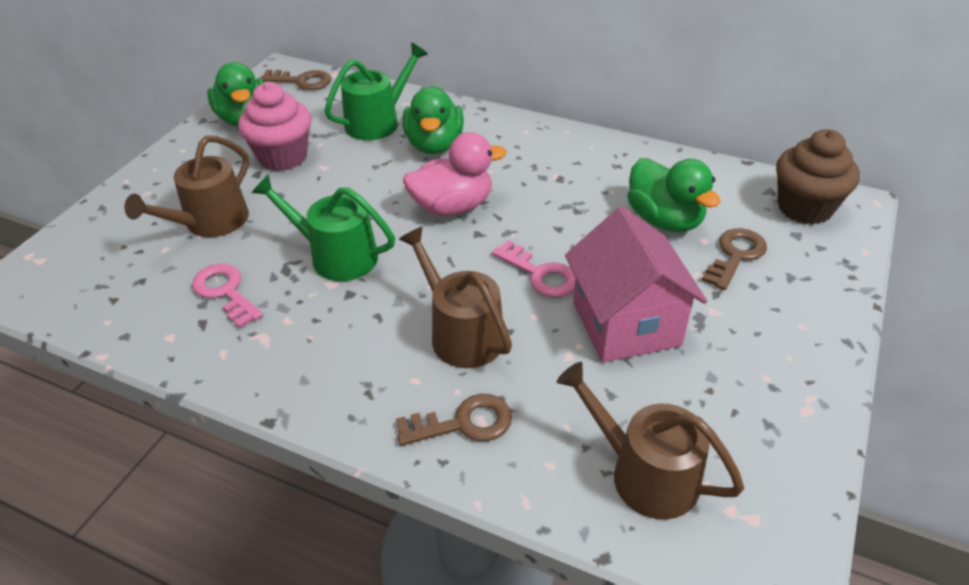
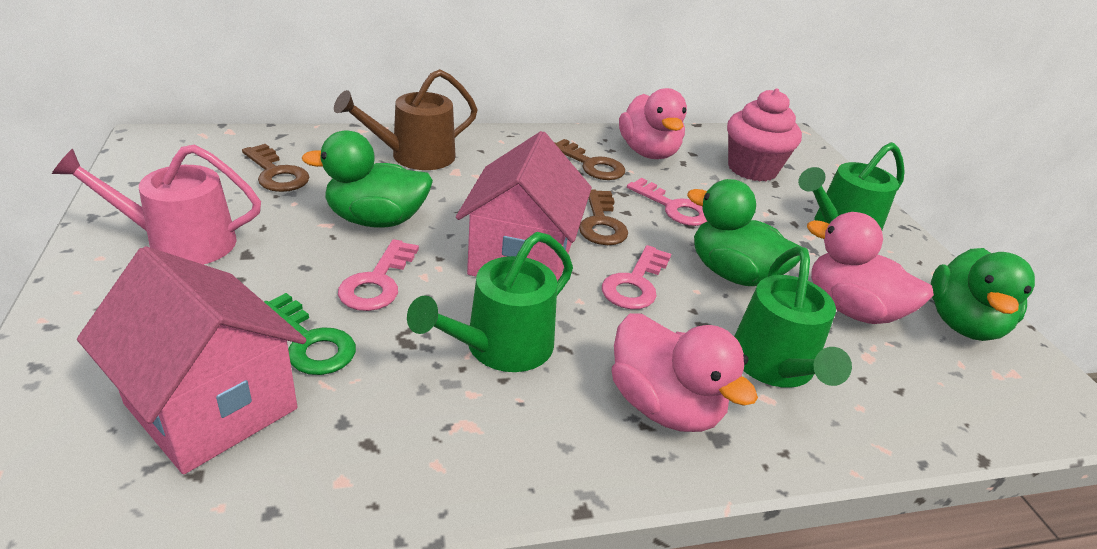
brown cupcake: [776,129,860,225] = 1 -> none = 0
brown watering can: [124,135,249,237] [399,226,512,368] [557,362,744,519] = 3 -> [334,69,478,170] = 1
green key: none = 0 -> [264,293,356,375] = 1
green watering can: [252,175,395,281] [325,42,428,140] = 2 -> [407,232,573,372] [734,246,852,388] [798,142,905,230] = 3
pink duck: [403,132,507,216] = 1 -> [612,313,758,432] [619,88,687,159] [807,212,934,324] = 3
pink house: [565,207,707,363] = 1 -> [77,246,306,474] [456,131,592,281] = 2
pink key: [192,264,263,328] [492,240,575,297] = 2 -> [338,239,419,311] [602,245,671,309] [627,178,707,226] = 3
pink watering can: none = 0 -> [52,144,261,265] = 1

